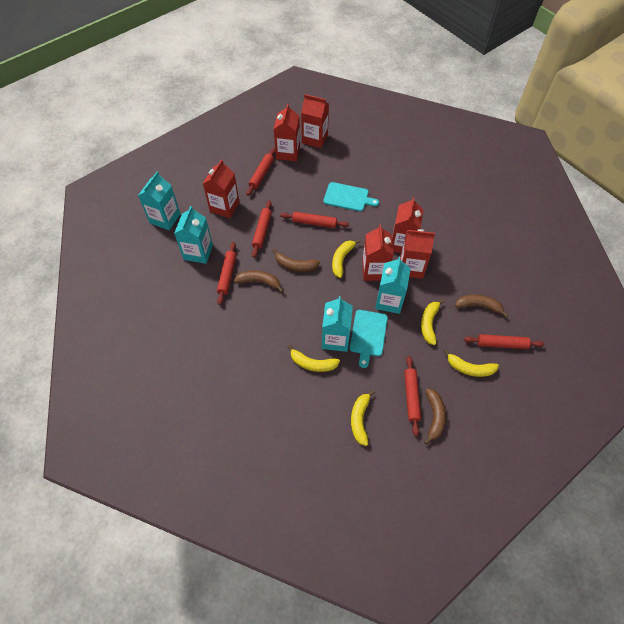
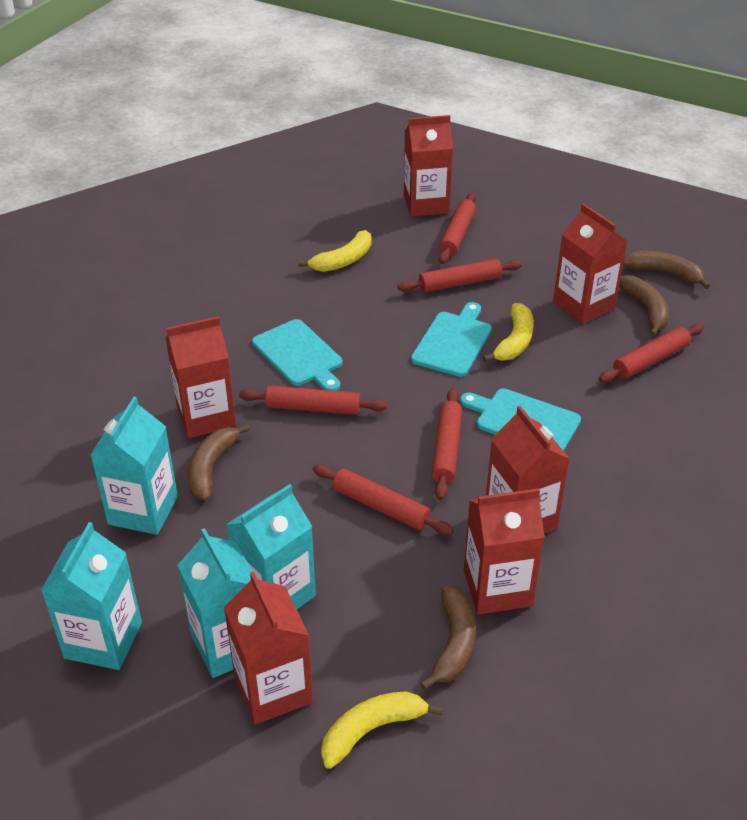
turquoise cutting board: [324,182,379,212] [350,310,388,368] = 2 -> [252,319,342,391] [411,302,492,377] [460,388,581,451] = 3
yellow banana: [287,345,340,372] [332,239,361,278] [351,390,375,446] [421,299,445,345] [444,349,499,377] = 5 -> [298,230,372,272] [321,691,443,769] [483,303,534,362] = 3

